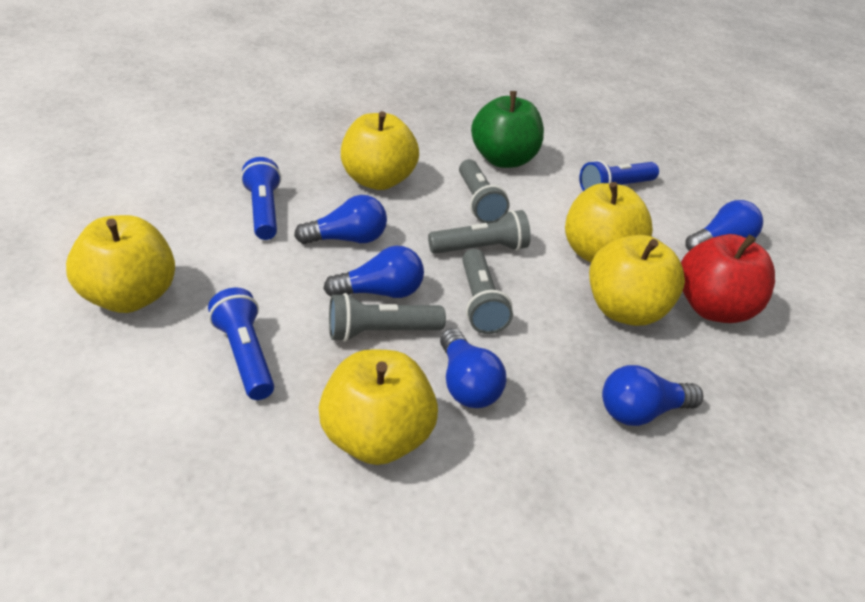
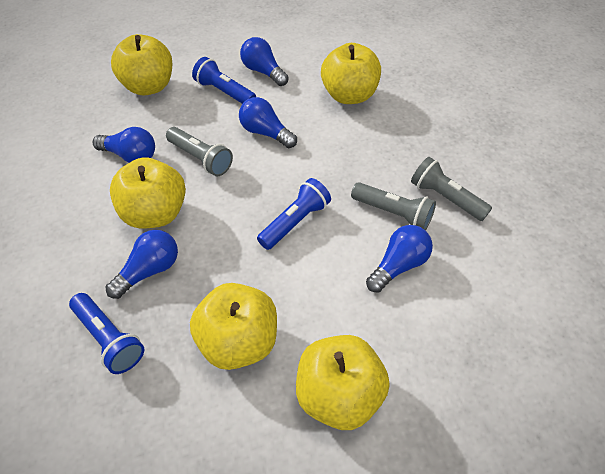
green apple: [471,91,544,168] = 1 -> none = 0
grey flashlight: [329,293,446,342] [428,210,531,254] [459,159,509,223] [462,249,513,334] = 4 -> [166,127,233,177] [351,182,436,231] [411,157,492,221] = 3
red apple: [681,234,775,323] = 1 -> none = 0

